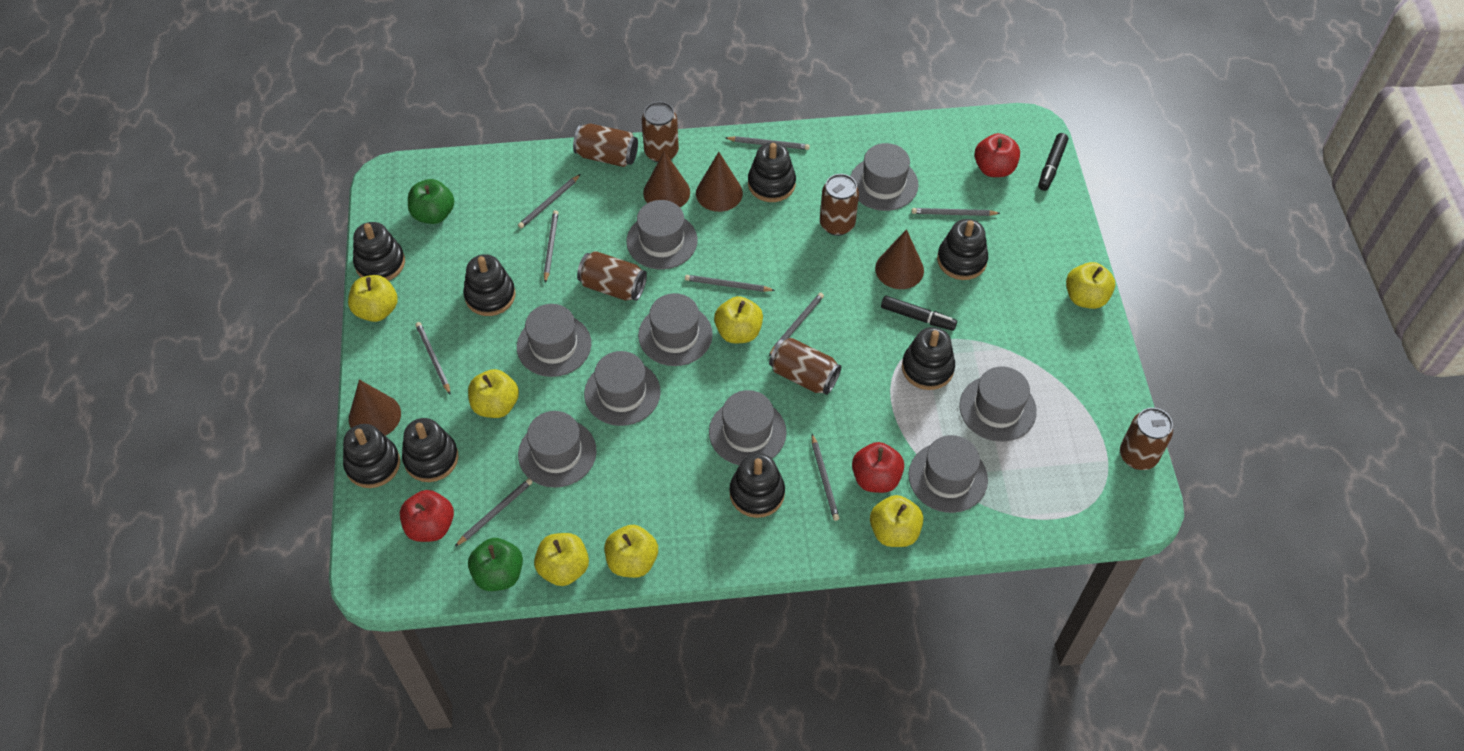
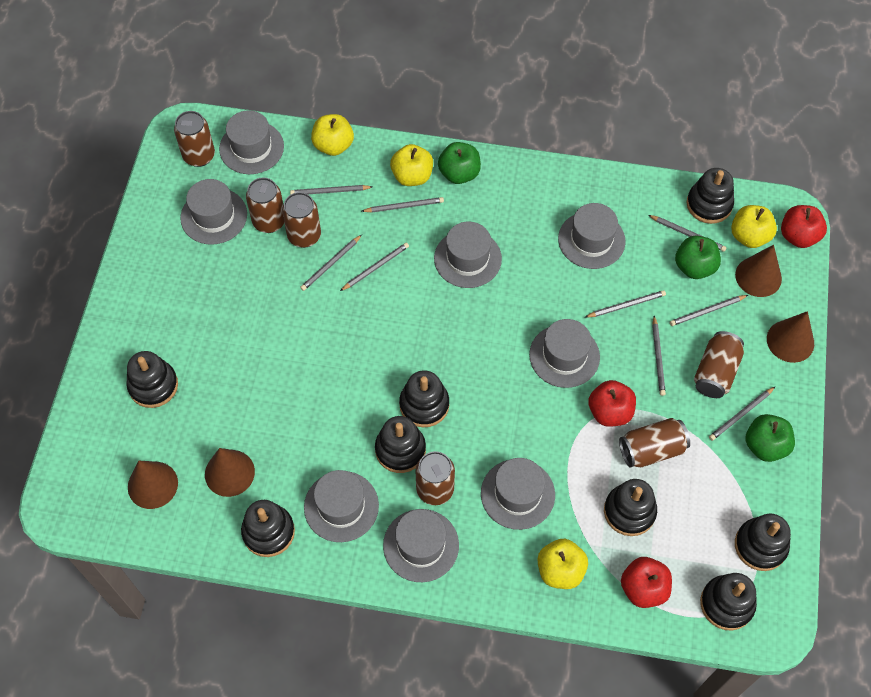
black marker: [881,296,957,331] [1038,133,1068,191] = 2 -> none = 0
green apple: [408,179,454,224] [468,538,523,591] = 2 -> [438,142,481,184] [675,236,721,279] [745,414,795,462] = 3
grey hat: [517,304,591,377] [518,411,597,488] [584,351,661,426] [626,200,697,269] [638,293,713,366] [709,390,787,465] [850,143,919,211] [909,435,988,513] [959,366,1037,442] = 9 -> [180,179,247,245] [219,110,284,174] [304,470,379,542] [383,509,459,582] [434,221,502,288] [481,458,555,530] [529,319,600,388] [558,203,626,269] = 8
yellow apple: [348,275,398,322] [468,369,519,418] [534,533,589,586] [604,525,658,578] [714,296,763,343] [870,495,923,547] [1066,262,1115,309] = 7 -> [311,114,354,156] [390,144,433,186] [537,539,588,589] [731,205,777,248] = 4

